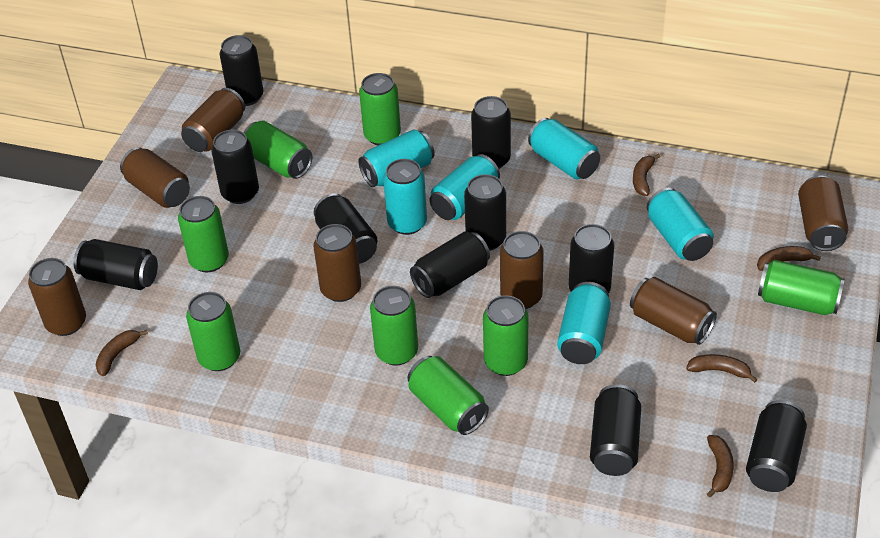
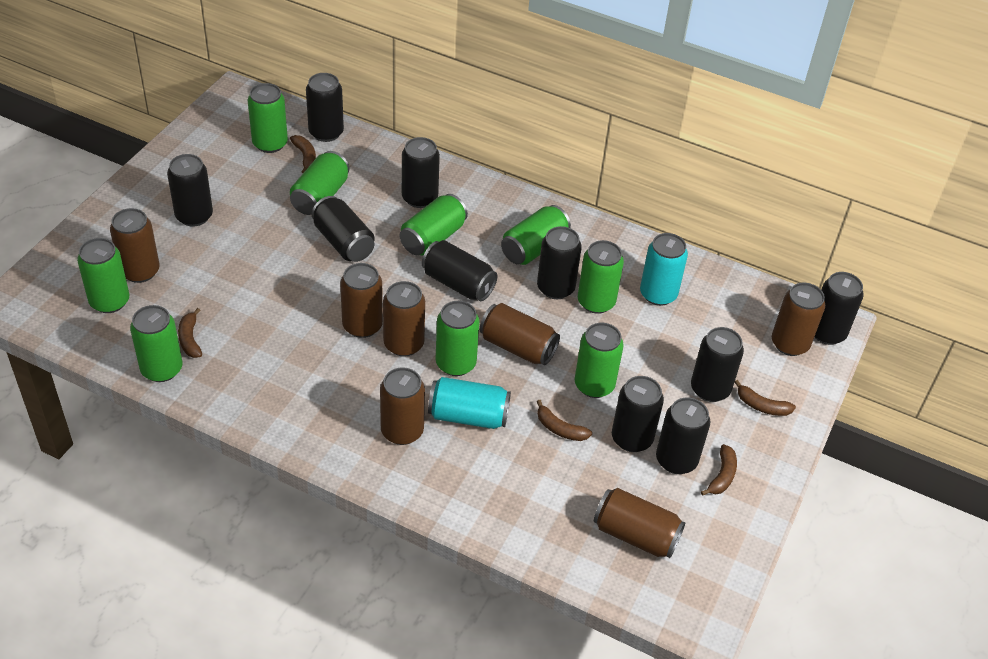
green can: [178,196,229,272] [186,292,240,371] [243,121,312,179] [359,73,401,145] [370,286,418,365] [407,356,489,435] [483,295,529,376] [758,260,845,315] = 8 -> [77,238,130,313] [130,305,182,382] [248,83,288,153] [290,151,350,215] [400,194,468,256] [436,301,480,376] [501,205,571,265] [574,323,624,398] [578,240,624,314] = 9
turquoise can: [358,129,435,187] [383,159,427,235] [430,154,500,220] [528,118,600,179] [557,282,611,364] [647,188,714,261] = 6 -> [428,377,511,429] [640,233,688,306] = 2

